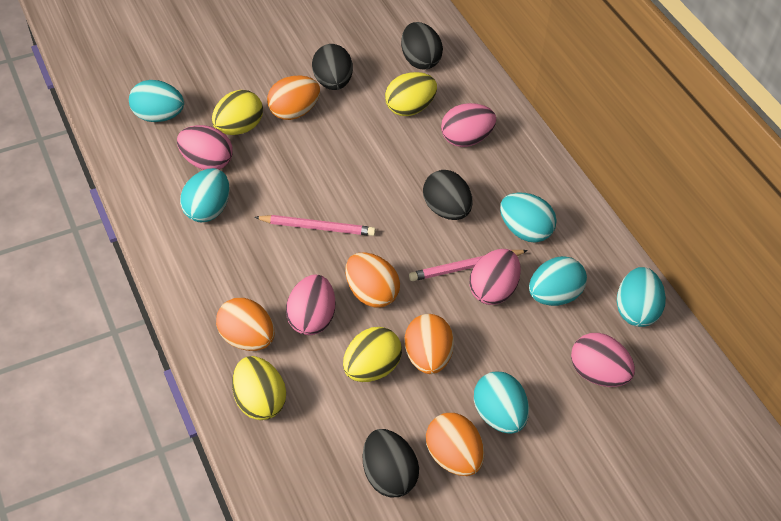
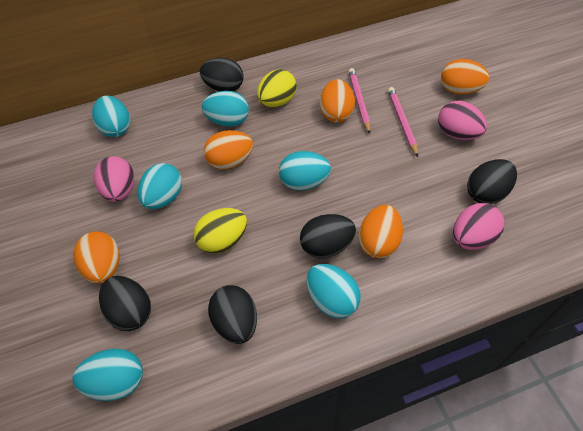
black egg: [312,44,353,90] [363,429,419,498] [401,22,443,69] [423,170,473,220] = 4 -> [99,276,151,331] [200,58,244,91] [208,285,257,344] [300,214,356,259] [467,159,517,204] = 5
pink egg: [177,125,233,170] [286,275,335,335] [441,103,496,147] [469,249,521,305] [571,333,635,387] = 5 -> [94,156,134,202] [438,100,487,140] [453,203,505,250] = 3
yellow egg: [212,90,263,135] [232,356,286,420] [343,327,402,382] [385,72,437,116] = 4 -> [194,208,247,254] [257,69,297,107] = 2

